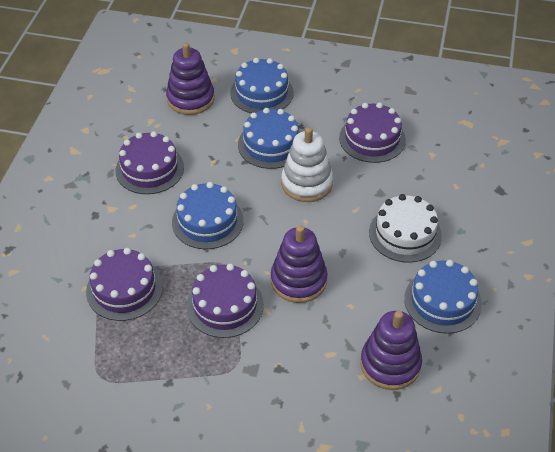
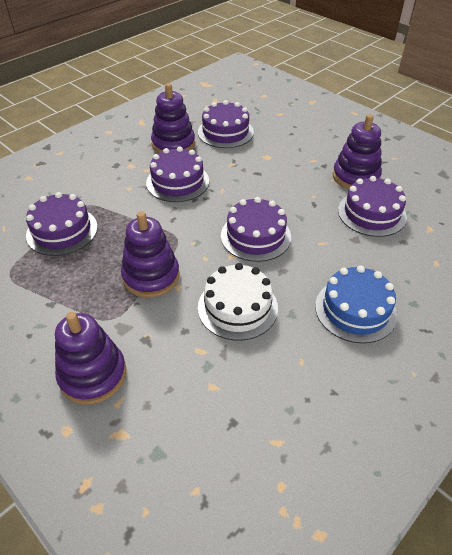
blue cake: [172,182,244,249] [230,58,294,113] [238,108,300,169] [404,260,482,334] = 4 -> [315,265,397,343] = 1
purple cake: [86,248,163,321] [115,131,184,194] [186,264,264,338] [339,102,406,163] = 4 -> [26,192,98,256] [146,146,209,202] [198,100,254,148] [221,197,291,262] [338,176,407,237] = 5
purple stacking toy: [166,43,214,115] [271,225,328,303] [360,311,422,390] = 3 -> [55,312,126,405] [121,211,180,298] [151,83,195,153] [333,114,382,189] = 4
white stacking toy: [281,127,333,202] = 1 -> none = 0

